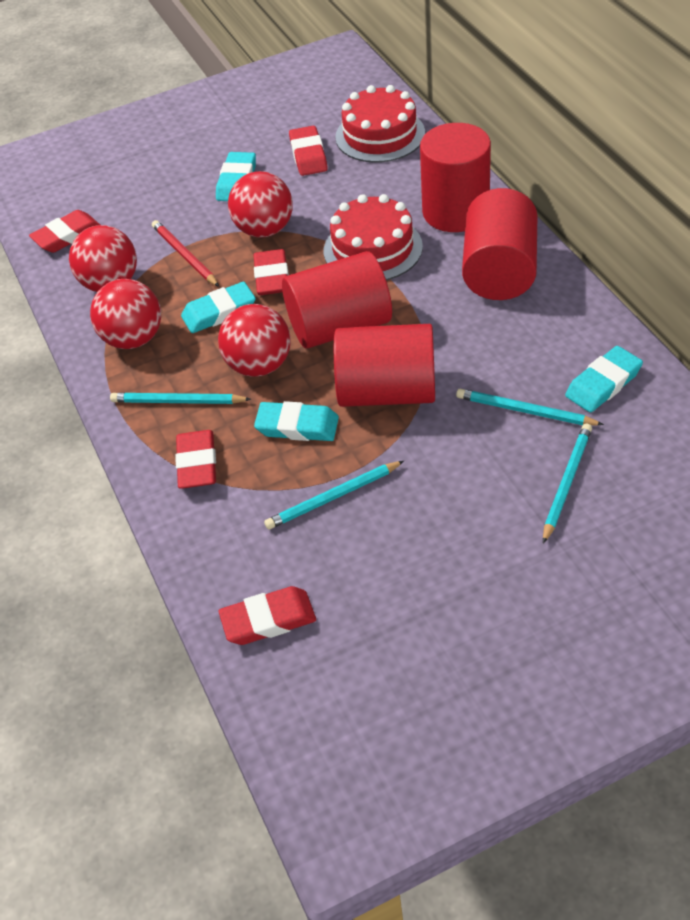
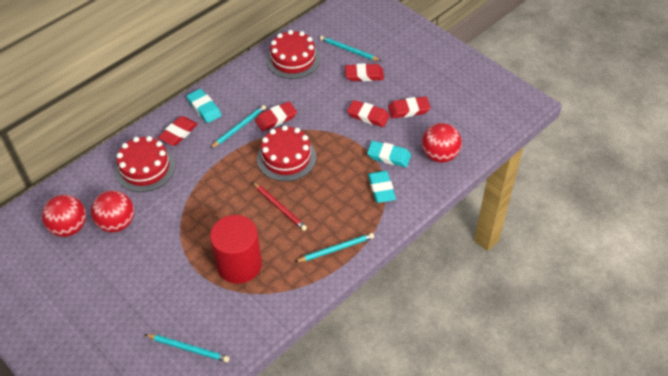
red ball: [69,225,137,292] [90,279,161,349] [218,304,291,377] [228,171,293,238] = 4 -> [42,195,86,237] [91,190,134,232] [422,123,462,163] = 3
red cake: [324,194,423,280] [335,85,425,163] = 2 -> [115,136,175,192] [257,125,316,181] [266,30,320,79] = 3
red cylinder: [282,251,392,349] [334,324,435,407] [420,123,491,232] [462,188,538,300] = 4 -> [210,215,262,284] = 1
turquoise eraser: [181,282,256,333] [216,152,256,201] [254,401,339,441] [565,346,643,412] = 4 -> [186,89,222,123] [367,141,411,167] [368,171,396,203] = 3

